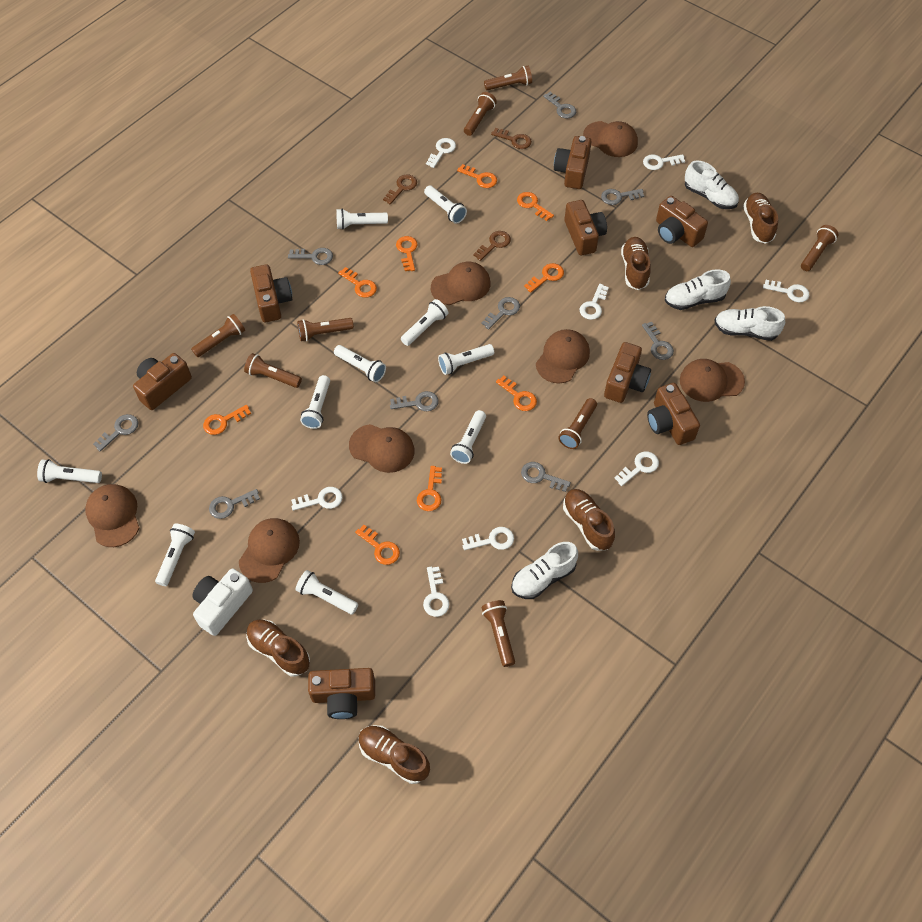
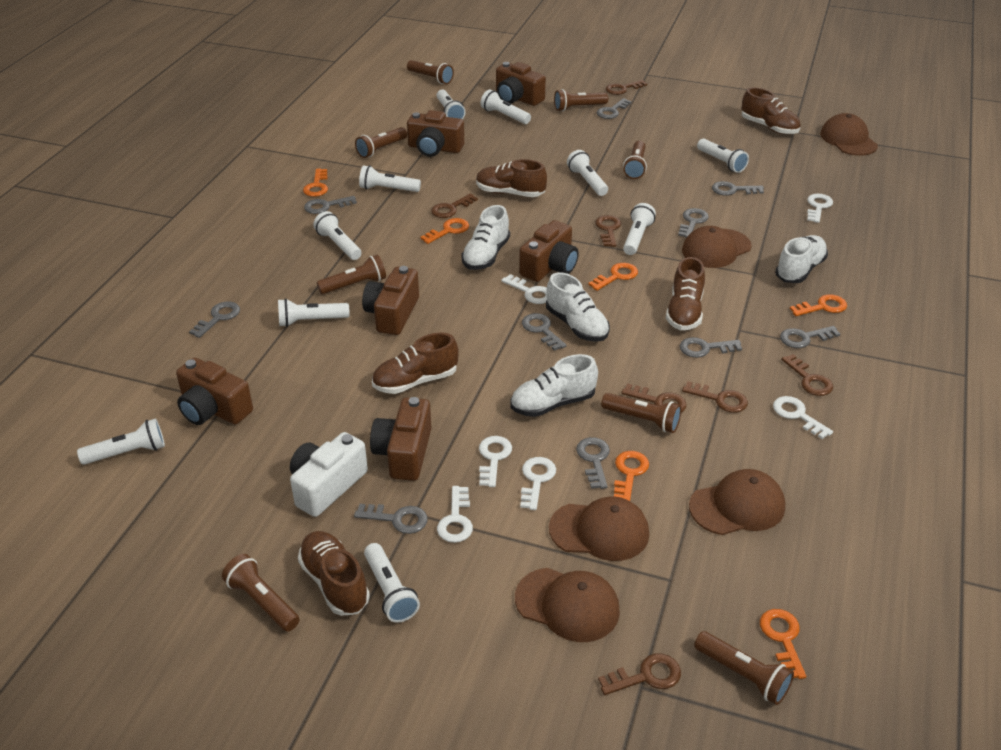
brown camera: [133,353,192,410] [250,264,293,322] [308,668,375,719] [554,136,591,189] [564,200,607,255] [604,342,651,403] [647,383,700,445] [656,196,708,247] = 8 -> [176,358,253,425] [362,266,419,335] [370,397,431,481] [407,110,464,157] [496,62,546,106] [519,220,579,282] = 6
brown cap: [85,484,139,547] [239,518,300,583] [349,424,414,473] [431,262,490,305] [536,329,590,383] [583,121,638,157] [680,359,745,402] = 7 -> [515,568,620,642] [549,496,649,561] [682,226,752,268] [689,469,785,535] [820,113,878,156] = 5
brown key: [383,175,417,205] [473,231,511,261] [491,128,532,149] = 3 -> [431,194,478,218] [595,215,621,247] [598,653,681,695] [605,80,647,95] [621,383,687,413] [682,381,748,413] [781,354,833,396] = 7
grey key: [93,414,138,451] [209,489,260,519] [288,248,333,265] [390,391,439,411] [481,297,520,330] [521,462,571,492] [543,92,576,119] [601,189,644,205] [642,322,674,360] = 9 -> [189,301,240,338] [304,196,357,214] [354,504,428,534] [522,313,567,351] [576,437,610,489] [596,98,632,119] [678,208,709,238] [680,337,742,358] [712,181,764,196] [780,326,840,348] = 10
orange key: [203,405,251,435] [338,267,377,298] [355,525,400,565] [396,236,418,271] [417,466,442,511] [457,164,497,188] [496,376,537,411] [517,192,554,221] [524,263,564,293] = 9 -> [303,169,328,197] [420,218,469,244] [588,263,638,291] [614,451,649,501] [760,609,806,679] [790,294,847,316] = 6
white key: [291,487,343,511] [423,567,450,617] [426,138,456,168] [462,527,514,550] [580,284,609,320] [615,451,659,486] [643,154,685,170] [763,280,809,302] = 8 -> [437,486,473,543] [479,436,512,487] [501,274,547,304] [520,457,556,510] [773,396,833,439] [807,194,833,223] = 6

